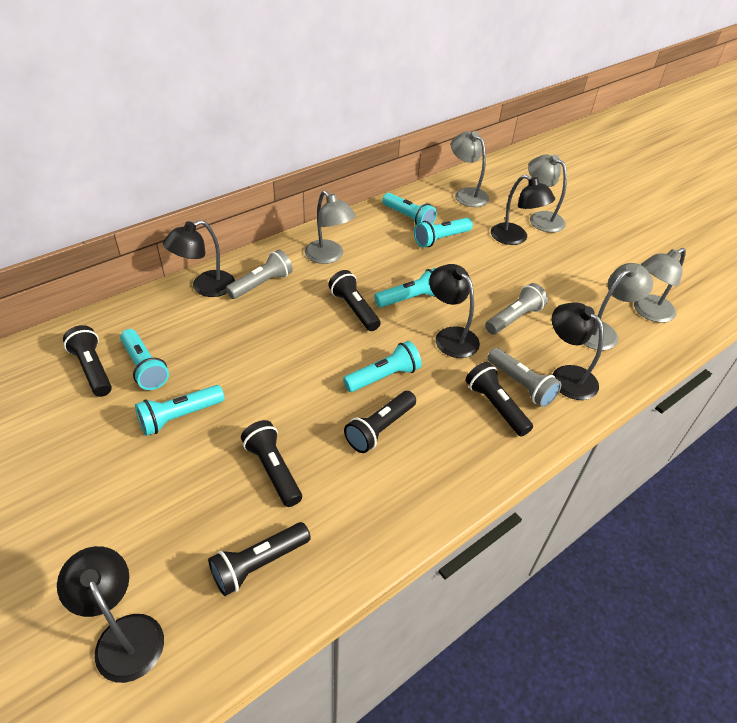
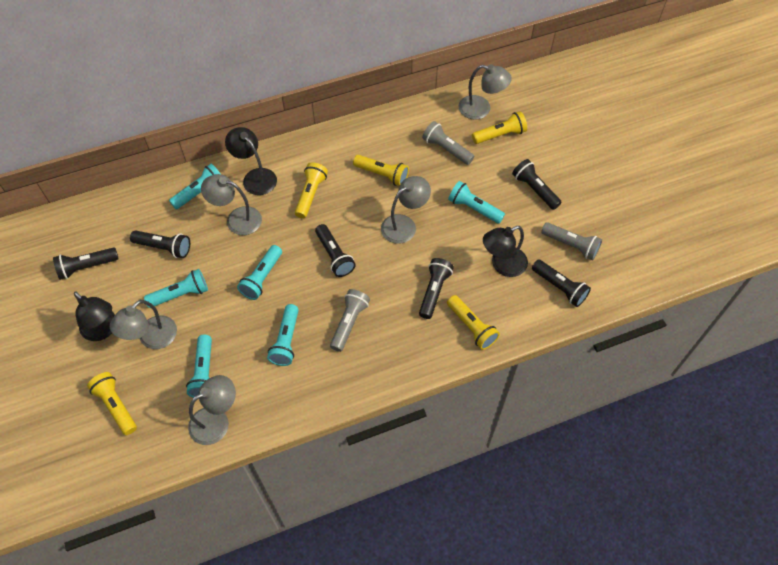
black lamp: [57,546,164,683] [163,220,235,297] [429,264,480,358] [491,175,555,245] [552,302,604,400] = 5 -> [74,291,115,341] [225,127,277,195] [483,226,528,277] = 3
yellow flashlight: none = 0 -> [87,372,137,435] [295,162,328,218] [353,155,409,186] [447,295,500,350] [472,111,527,144] = 5

